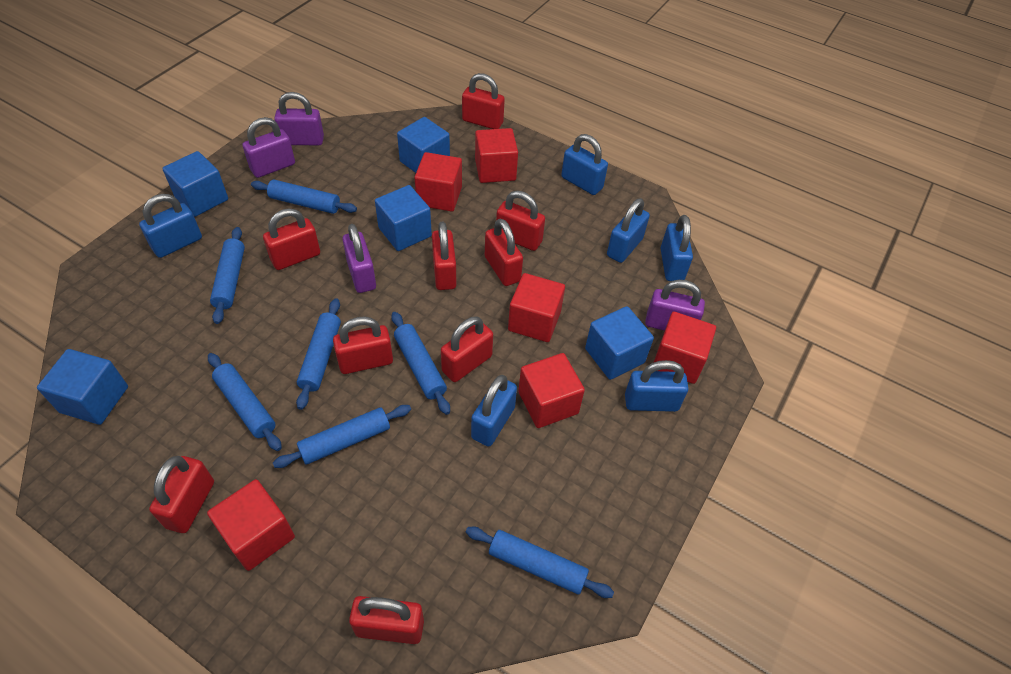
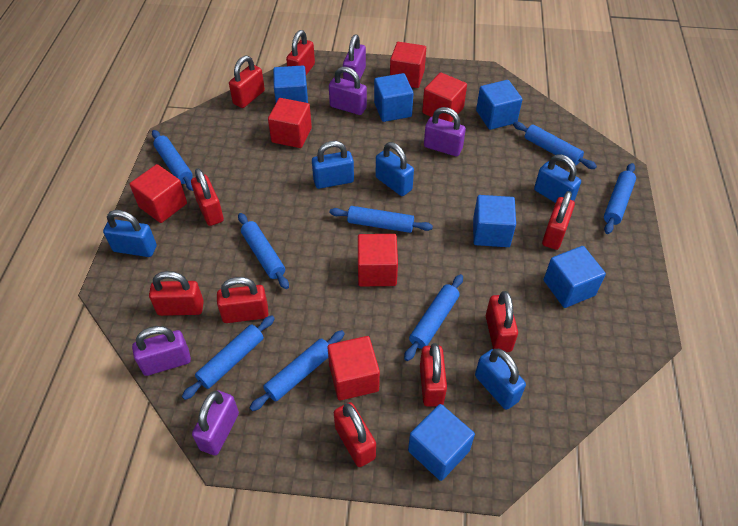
blue cube: [37,349,128,425] [162,151,228,217] [375,185,432,251] [397,117,450,173] [585,306,654,380] = 5 -> [273,65,308,103] [374,73,413,122] [408,404,475,481] [473,195,516,247] [476,80,523,130] [544,246,606,308] = 6
blue padlock: [139,194,202,258] [471,375,517,447] [561,134,608,195] [607,198,650,263] [625,360,688,412] [661,215,693,281] = 6 -> [103,210,157,257] [312,141,354,189] [376,142,414,196] [475,349,526,410] [534,154,581,203] = 5
blue rolling pin: [208,353,282,451] [210,227,245,324] [251,180,357,214] [273,405,411,468] [296,298,341,410] [391,312,450,415] [466,527,614,598] = 7 -> [152,130,193,191] [182,315,275,400] [238,213,289,289] [250,330,345,411] [330,206,433,233] [404,274,463,361] [513,122,597,169] [604,163,636,234] = 8
purple padlock: [243,117,295,178] [274,92,324,145] [342,224,376,293] [645,280,705,331] = 4 -> [132,326,191,376] [192,390,239,456] [329,67,367,115] [343,34,366,82] [424,107,466,156] = 5

